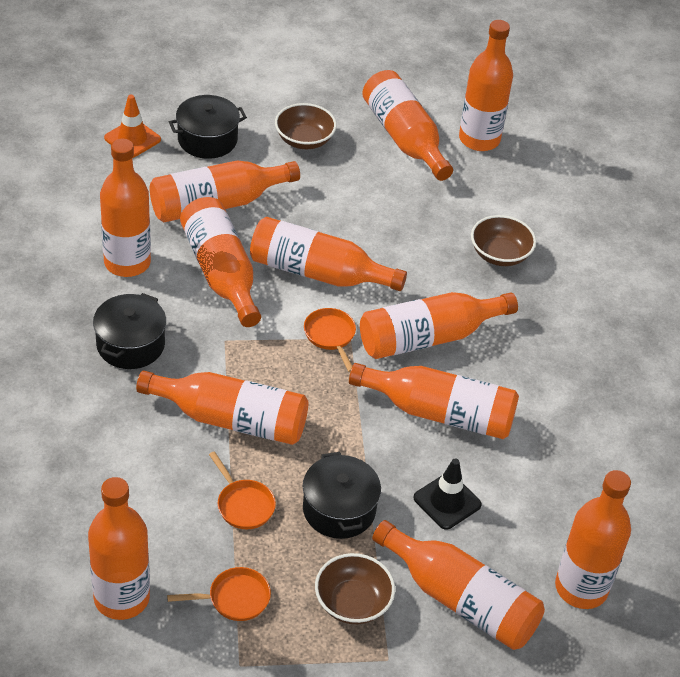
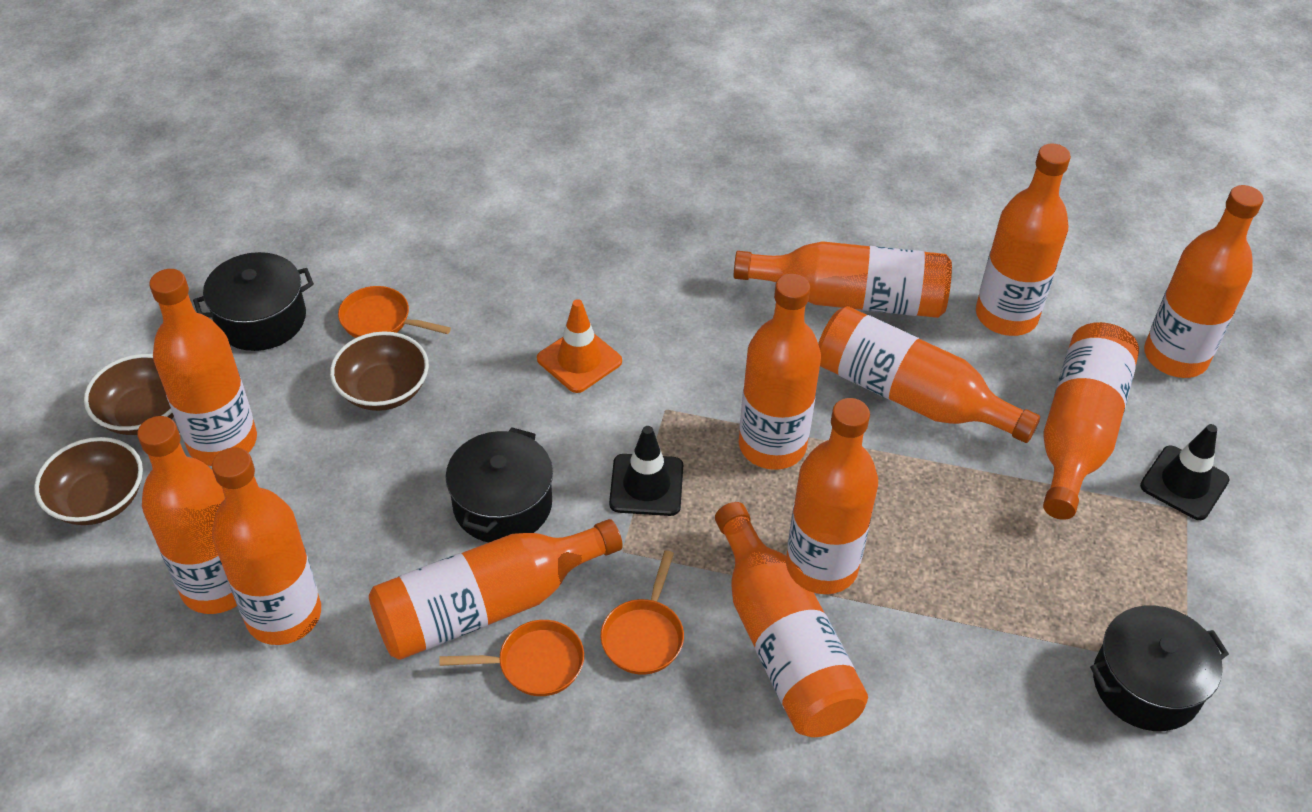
black traffic cone: [413,458,482,530] = 1 -> [609,426,683,516] [1140,424,1230,520] = 2

